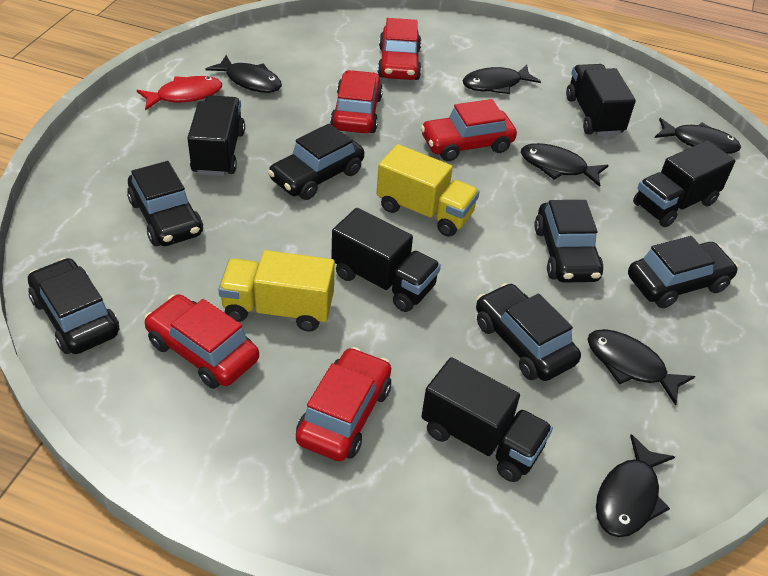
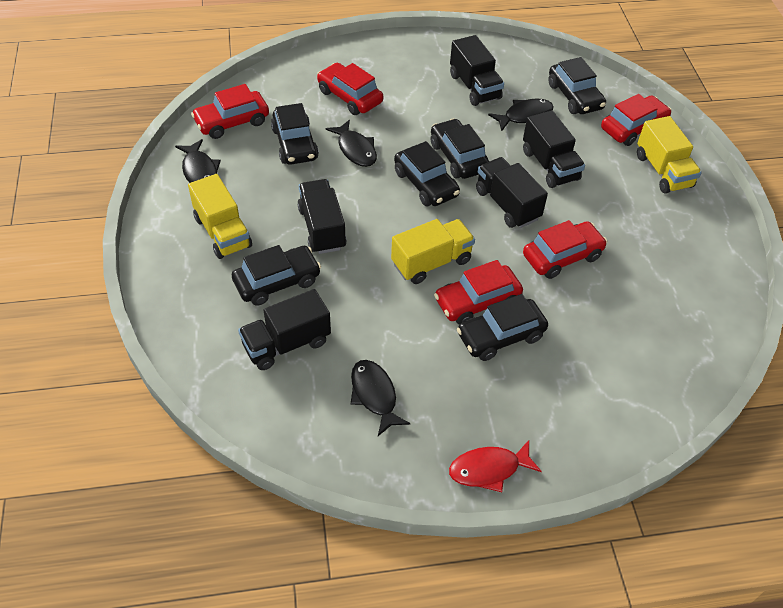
black fish: [206,55,282,93] [463,65,541,94] [521,143,609,187] [587,329,695,405] [596,434,675,537] [655,118,741,154] = 6 -> [175,139,221,183] [326,120,377,167] [351,360,410,436] [488,98,553,131] = 4
yellow truck: [218,250,335,331] [376,144,480,237] = 2 -> [188,174,252,259] [391,219,475,284] [637,116,702,194] = 3

